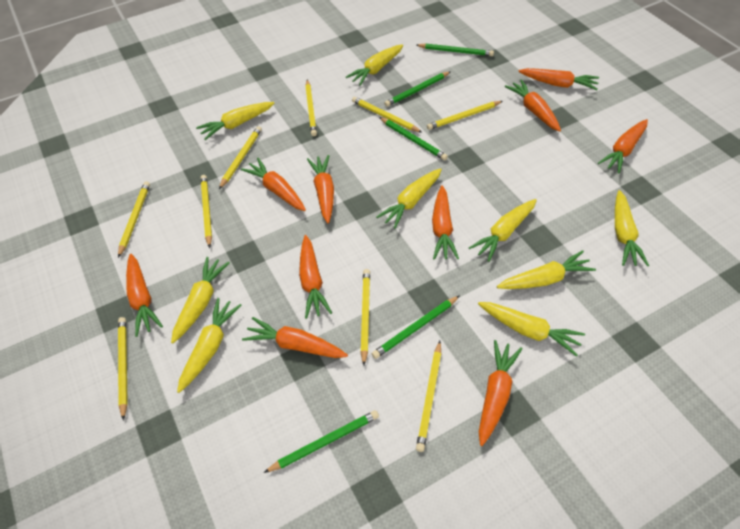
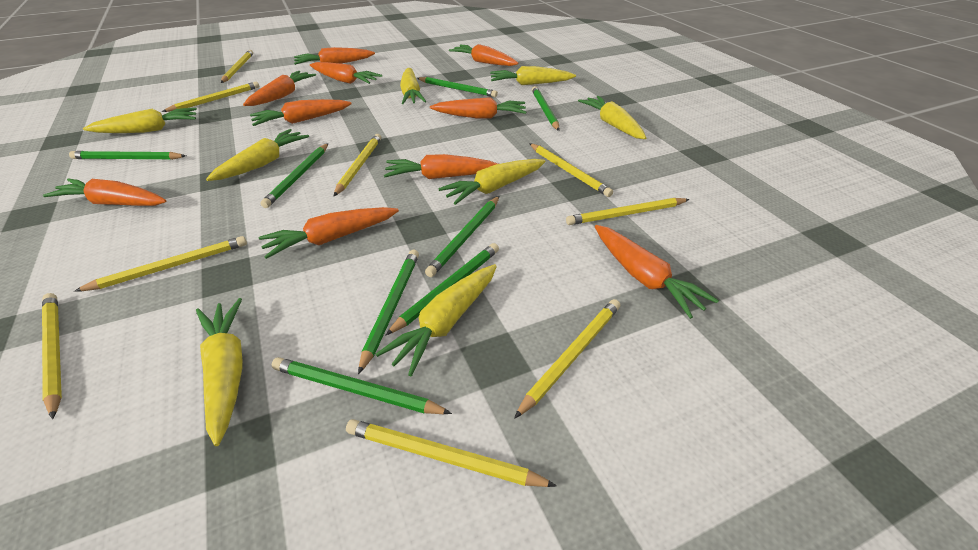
green pencil: [264,410,379,473] [372,296,459,359] [379,117,448,160] [384,71,451,107] [416,43,494,56] = 5 -> [69,151,186,160] [261,143,329,208] [272,357,452,414] [358,250,419,375] [385,243,499,336] [417,77,498,97] [425,196,499,277] [532,86,560,131] = 8
yellow carrot: [171,257,230,343] [177,298,241,393] [196,102,274,140] [346,44,403,86] [376,168,442,229] [469,199,537,262] [478,302,585,357] [497,250,596,289] [615,190,649,266] = 9 -> [83,108,197,133] [196,298,243,446] [206,129,309,181] [376,264,497,376] [400,68,426,104] [438,159,546,205] [490,66,576,85] [578,96,646,139] = 8

